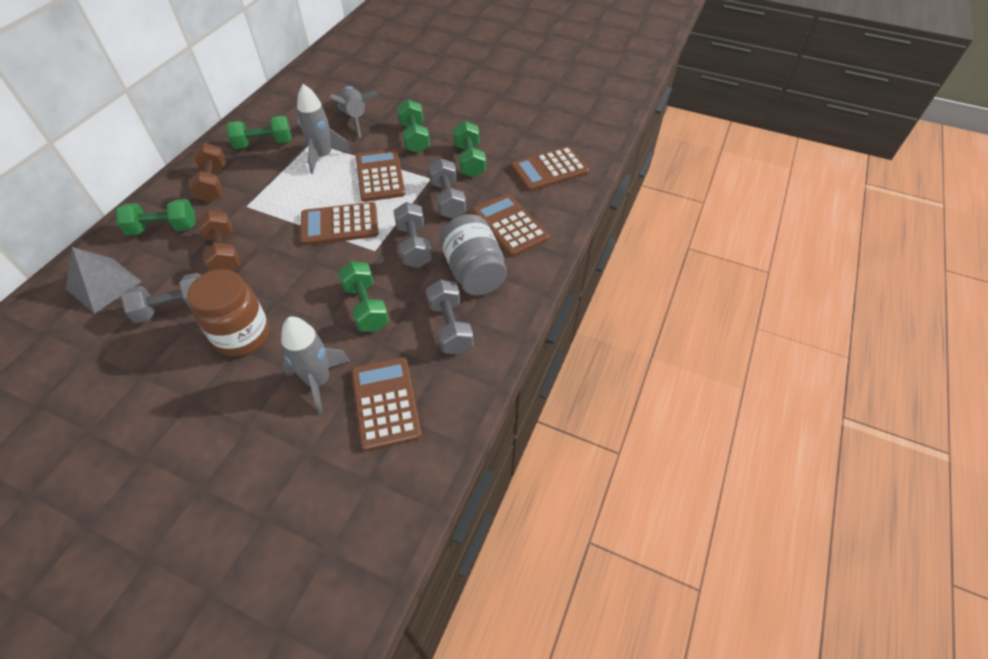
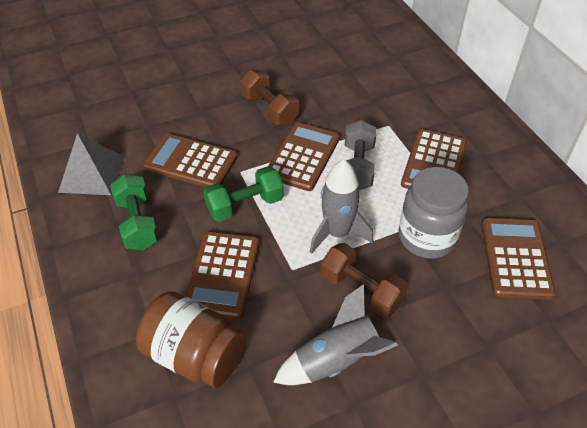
green dumbbell: [116,199,195,236] [226,115,292,149] [338,261,389,332] [397,99,430,153] [453,121,486,177] = 5 -> [110,174,159,250] [203,166,284,222] = 2
grey dumbbell: [121,273,201,323] [393,202,432,268] [426,280,473,355] [428,158,466,219] = 4 -> [345,120,377,190] = 1
grey rocket: [281,317,350,414] [297,84,351,174] [330,86,379,137] = 3 -> [273,284,398,385] [310,159,373,254] = 2

